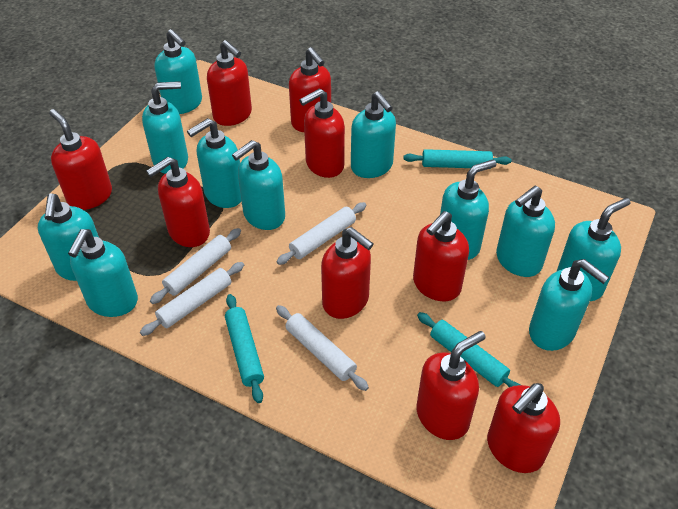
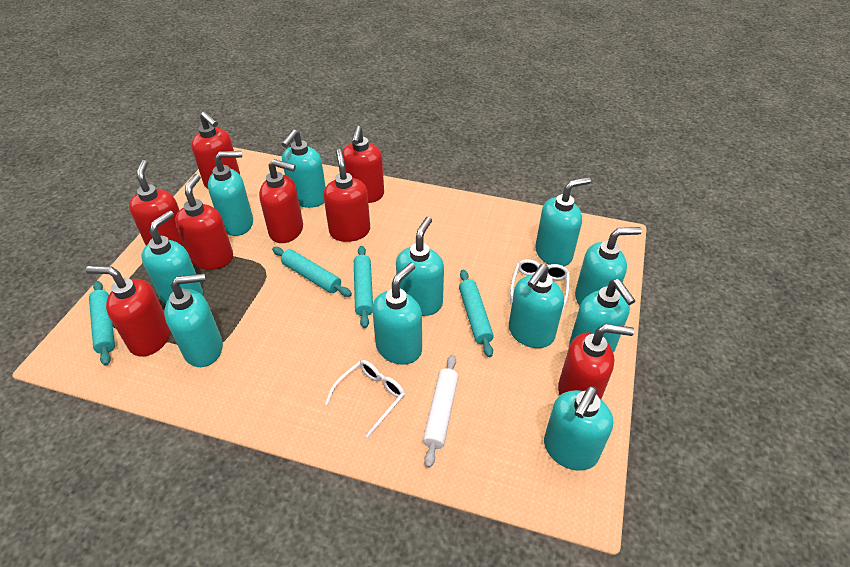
red soap dispenser: [49,109,112,210] [146,157,210,247] [207,40,252,126] [289,47,331,132] [299,88,345,178] [321,227,374,319] [413,211,469,301] [416,331,486,440] [487,383,560,473] = 9 -> [86,266,171,357] [129,160,185,248] [175,174,233,270] [191,112,240,189] [259,159,303,243] [324,149,370,242] [342,126,384,203] [558,324,634,399] = 8
turquoise rolling pin: [225,294,264,403] [403,149,511,169] [417,312,520,387] = 3 -> [89,281,115,366] [272,247,352,297] [354,246,373,328] [459,269,494,357] = 4
white glasses: none = 0 -> [325,360,405,438] [510,259,570,314] = 2
white rolling pin: [140,262,244,336] [150,228,241,304] [276,202,366,265] [276,305,369,391] = 4 -> [423,355,458,468] = 1

